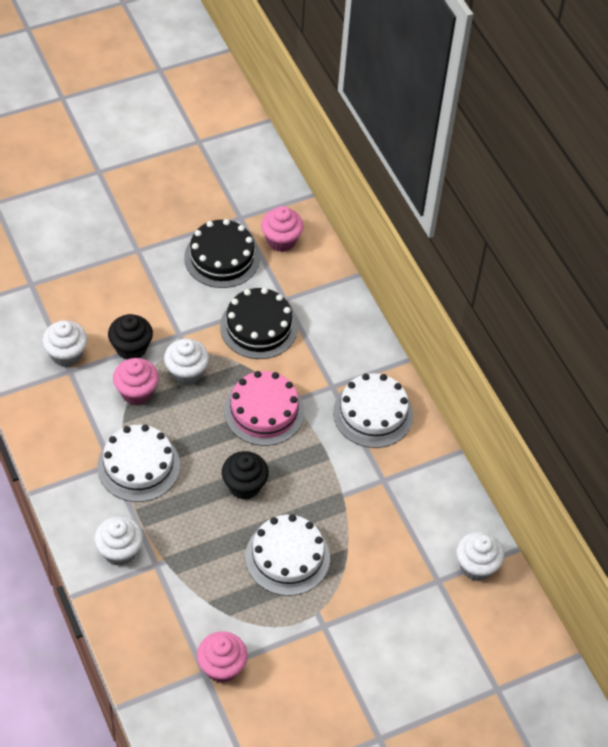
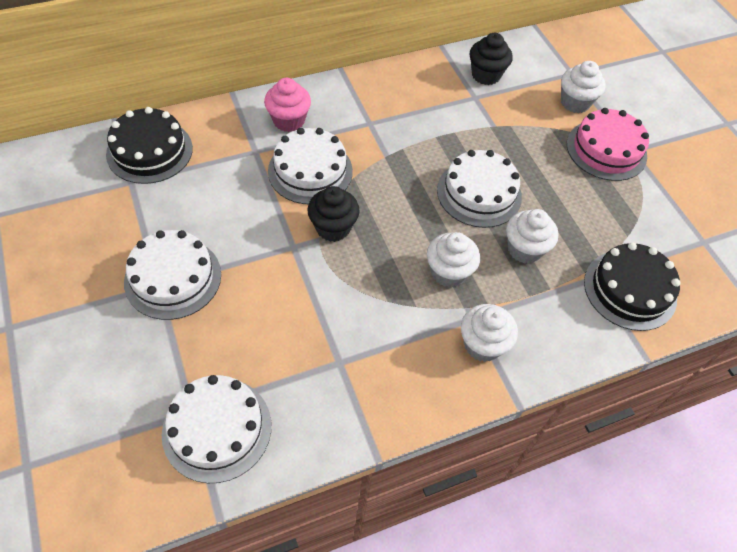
pink cupcake: [113,358,159,405] [197,631,247,683] [261,206,303,252] = 3 -> [264,78,311,132] = 1
white cake: [98,425,180,502] [245,514,330,596] [333,373,413,448] = 3 -> [124,230,221,320] [162,375,271,483] [268,128,353,204] [437,150,522,228] = 4

